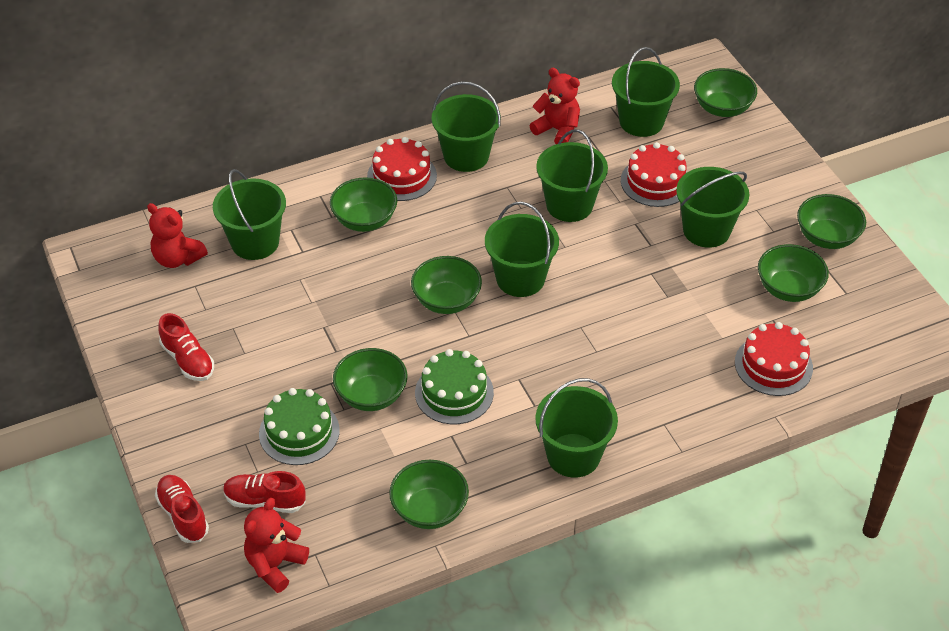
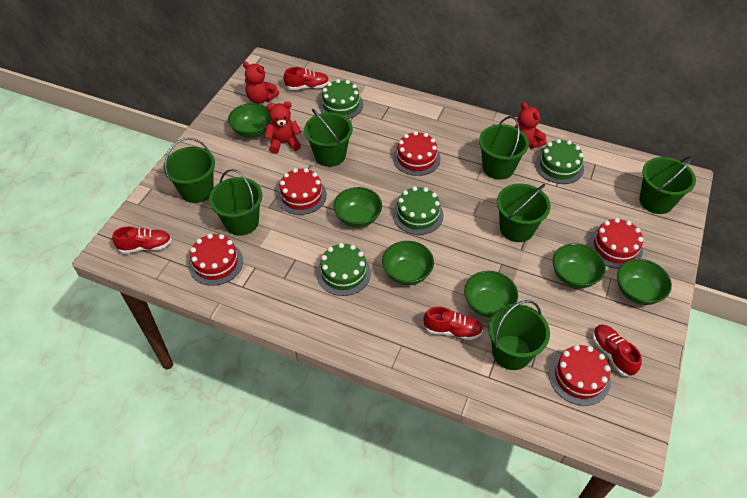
green bowl: [330,177,397,232] [333,348,408,411] [389,460,469,529] [411,256,482,314] [694,68,757,117] [758,244,829,302] [797,194,866,249] = 7 -> [228,103,271,138] [333,187,382,228] [382,241,434,285] [464,271,518,318] [553,243,606,288] [617,259,672,305] = 6
green cake: [259,388,340,465] [415,349,494,424] = 2 -> [316,243,371,296] [319,79,363,119] [392,186,444,235] [535,139,584,184] = 4
red cake: [367,137,437,201] [621,142,687,207] [735,322,813,396] = 3 -> [189,234,243,286] [277,168,327,215] [393,131,441,176] [549,345,611,406] [588,218,643,269] = 5
red shoe: [155,475,209,543] [158,313,214,381] [223,471,306,513] = 3 -> [112,226,172,254] [284,67,329,90] [423,307,483,340] [592,324,642,376] = 4

